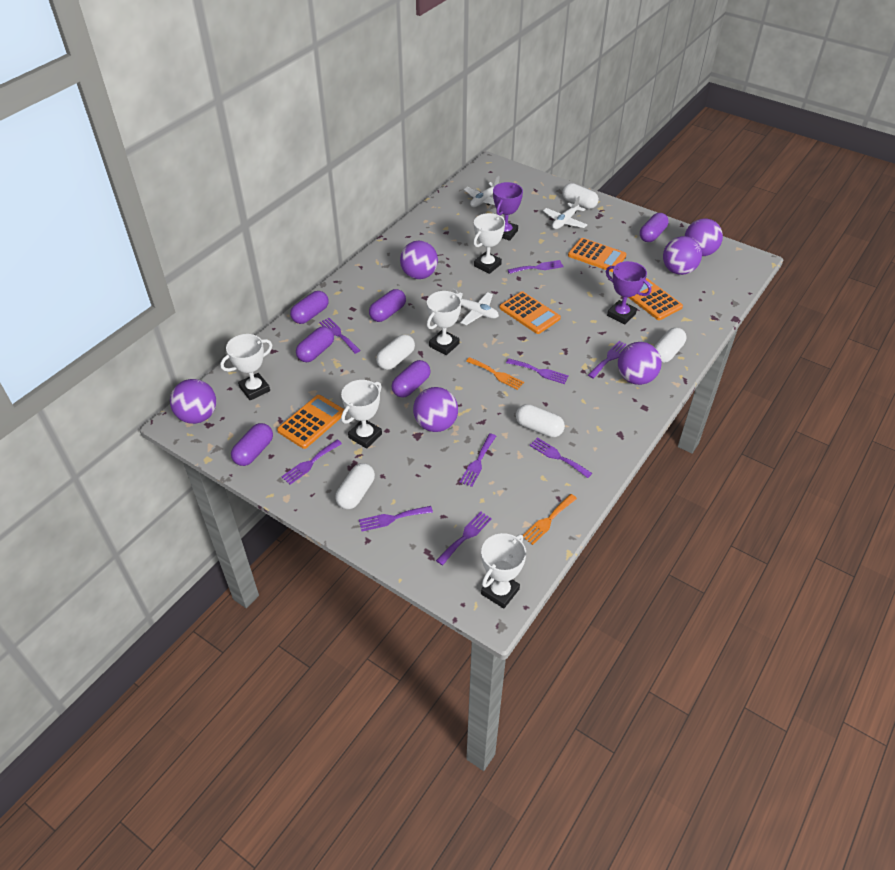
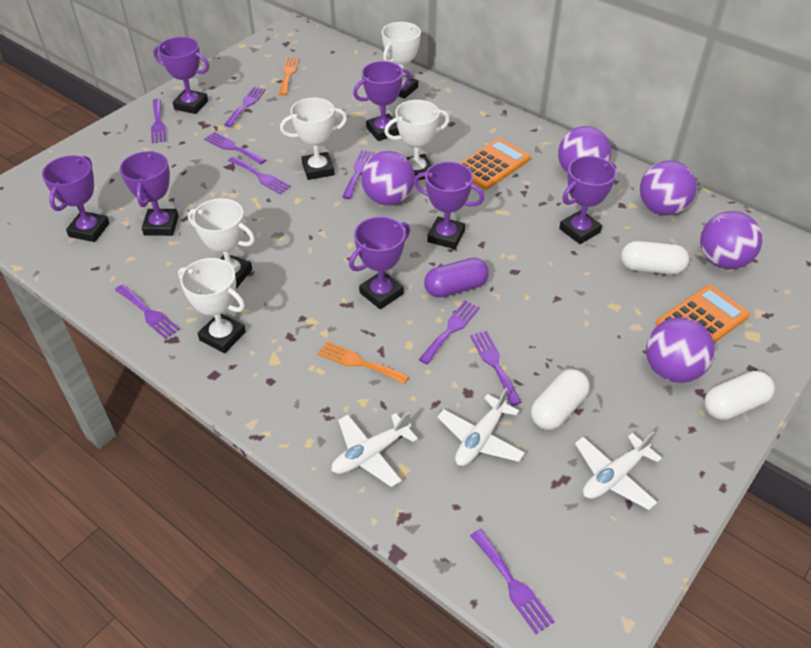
orange calculator: [277,395,344,449] [500,291,561,334] [568,238,626,272] [628,278,683,320] = 4 -> [460,138,531,190] [656,285,750,343] = 2
purple ball: [170,379,216,424] [400,241,438,279] [413,387,458,432] [618,342,662,385] [663,236,702,275] [685,219,723,256] = 6 -> [361,151,415,206] [558,126,611,173] [640,160,697,216] [646,317,715,383] [700,211,762,269] = 5
purple capsule: [231,423,273,466] [290,291,328,324] [296,326,334,362] [369,289,406,322] [392,360,431,398] [640,213,669,242] = 6 -> [424,258,489,298] = 1
purple trophy: [493,182,523,241] [606,261,651,324] = 2 -> [42,155,109,242] [120,151,179,236] [153,37,209,114] [349,216,410,309] [353,61,411,141] [414,162,484,249] [559,156,617,244] = 7
white capsule: [335,463,375,509] [376,334,415,370] [516,404,565,437] [562,183,599,209] [654,327,686,363] = 5 -> [531,369,590,430] [621,241,689,274] [704,371,774,420] = 3

